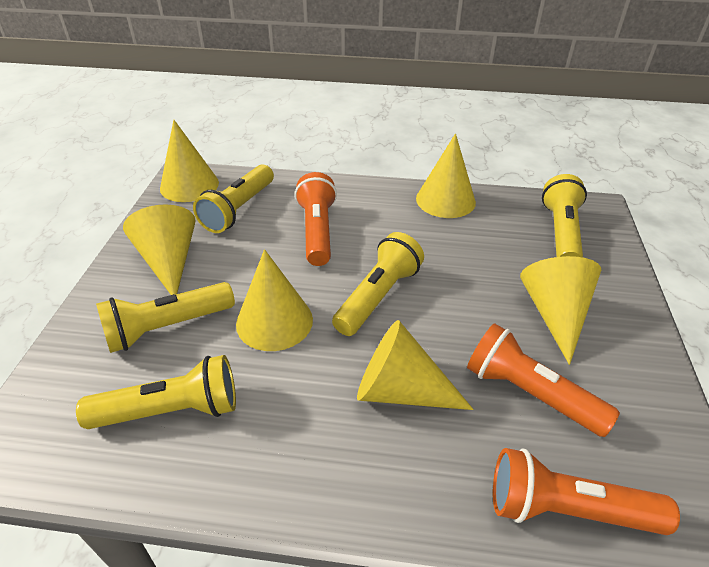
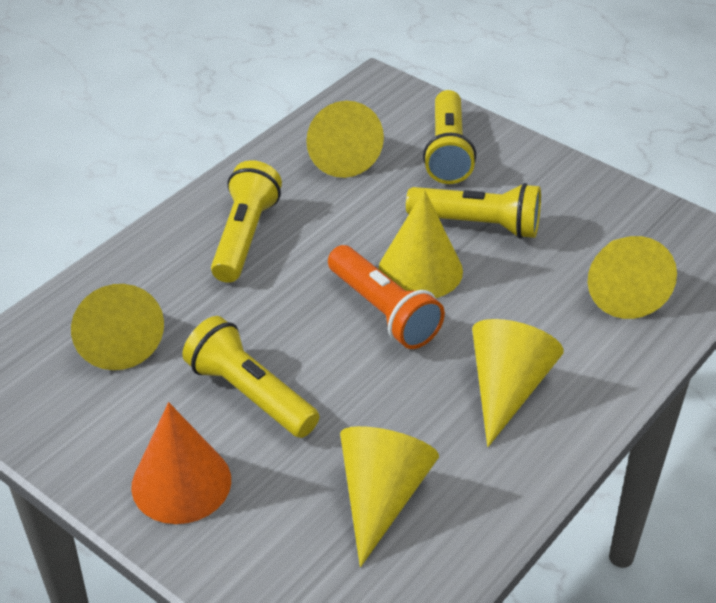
orange cone: none = 0 -> [131,402,231,524] = 1
orange flashlight: [295,172,337,266] [467,323,620,437] [493,448,680,535] = 3 -> [328,245,445,349] = 1
yellow flashlight: [76,355,236,429] [96,282,235,353] [193,164,274,233] [332,232,424,336] [542,174,587,257] = 5 -> [182,316,319,438] [211,160,282,283] [406,183,541,239] [423,90,476,184] = 4

